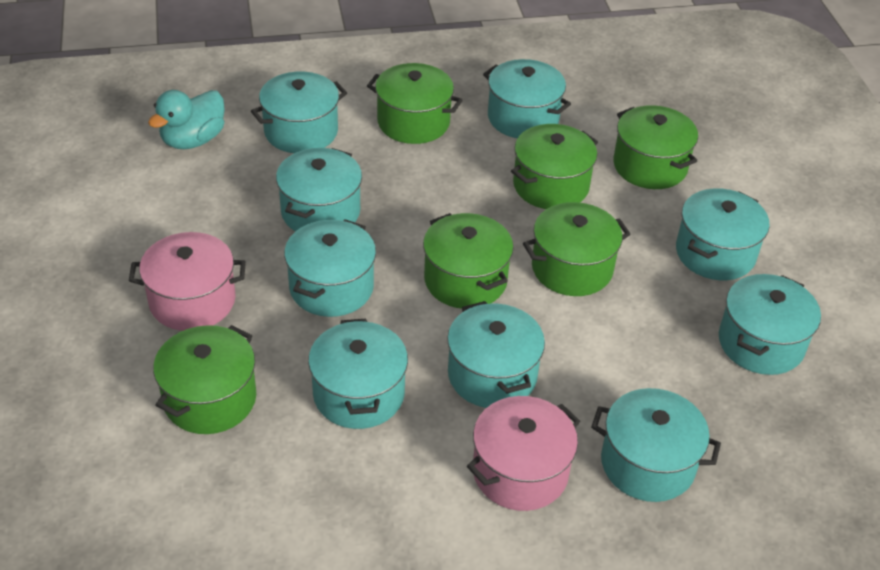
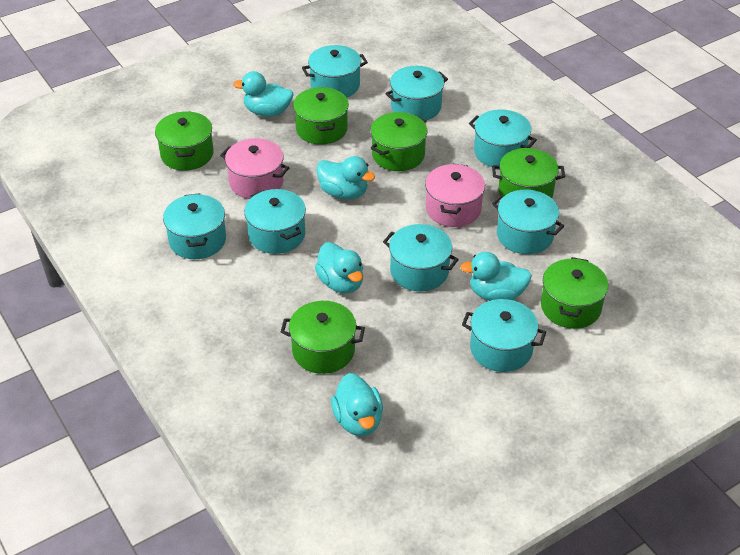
turquoise duck: [148,90,225,149] = 1 -> [233,71,294,117] [315,242,363,294] [316,156,375,200] [331,373,383,436] [460,252,532,301] = 5
turquoise pot: [251,72,347,153] [276,148,362,231] [284,219,376,317] [308,319,408,429] [447,301,545,408] [483,59,571,138] [591,388,721,502] [676,188,769,280] [719,274,821,375] = 9 -> [163,193,226,259] [244,189,306,254] [302,45,368,97] [383,224,459,291] [385,66,448,120] [462,299,546,372] [469,109,537,167] [492,190,564,254] = 8

